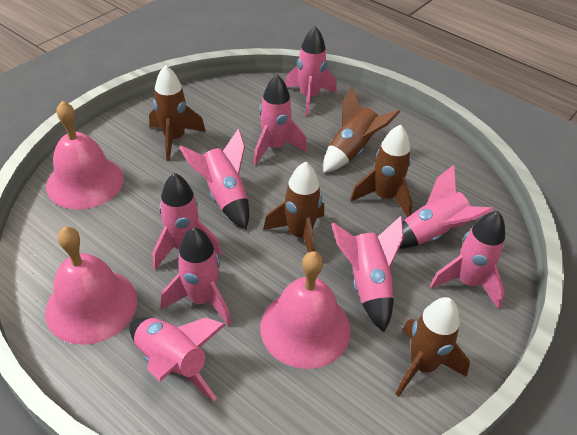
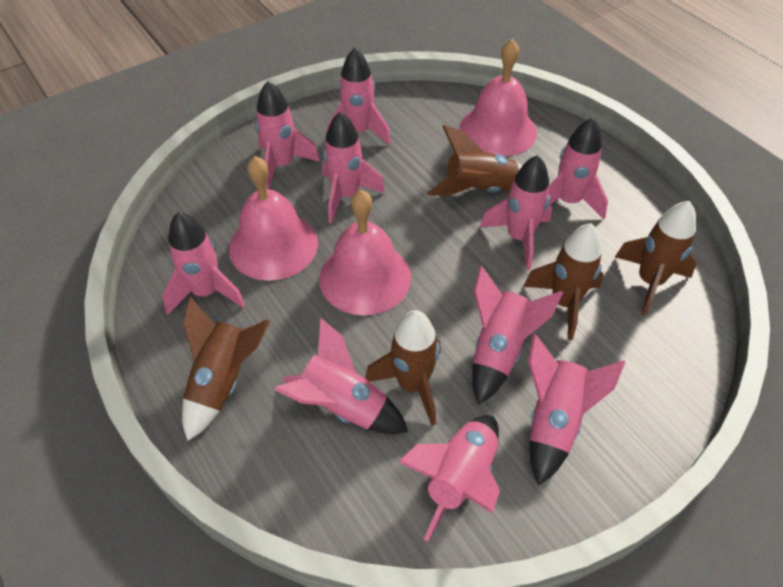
pink rocket: [130,317,226,401] [152,173,221,269] [161,227,231,326] [179,128,249,229] [253,74,307,166] [285,26,337,116] [331,216,404,332] [399,165,493,249] [430,211,505,309] = 9 -> [162,212,246,315] [255,81,320,189] [274,318,408,434] [322,112,385,223] [327,48,391,145] [398,415,500,542] [472,266,563,405] [480,155,552,270] [528,334,625,486] [548,118,608,219] = 10

